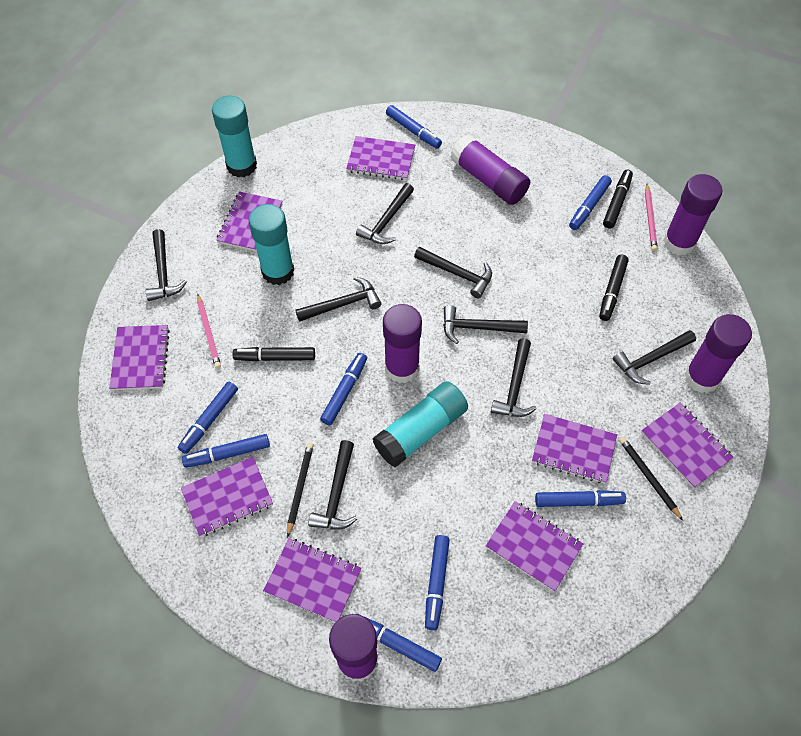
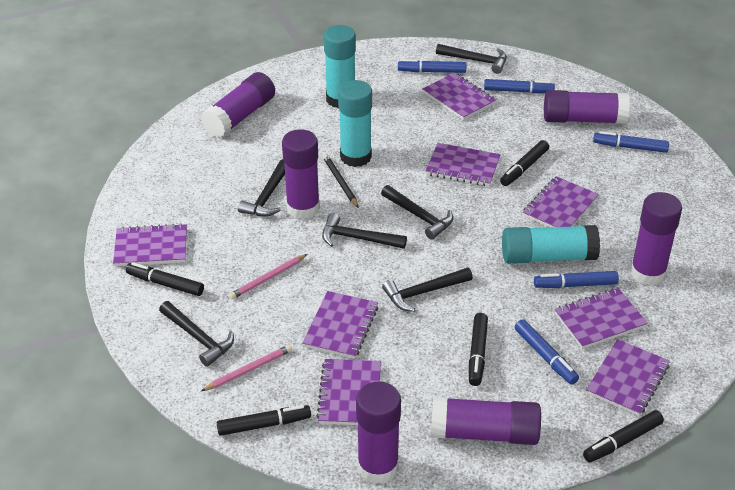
black hammer: [146,229,187,301] [295,277,381,322] [308,440,358,530] [356,183,414,244] [414,247,492,299] [443,305,528,344] [491,338,537,417] [613,330,696,385] = 8 -> [159,301,234,367] [238,159,285,216] [322,213,407,249] [381,185,453,240] [382,267,473,312] [436,44,507,74] = 6
black marker: [233,347,315,361] [599,255,629,321] [603,170,633,229] = 3 -> [126,262,204,296] [217,405,311,436] [469,313,488,386] [500,140,549,186] [583,410,664,462] = 5
black pencil: [287,442,314,538] [619,437,683,521] = 2 -> [323,154,359,208] = 1
blue marker: [178,381,238,454] [182,434,270,468] [320,353,367,425] [358,614,442,672] [386,105,442,149] [425,535,450,630] [535,490,626,507] [569,175,612,230] = 8 -> [398,59,466,73] [484,79,555,93] [515,319,579,385] [534,271,619,288] [593,131,669,153] = 5
purple glue stick: [329,614,378,682] [383,304,422,383] [451,134,530,205] [663,174,722,255] [684,314,752,393] = 5 -> [201,72,275,138] [282,129,320,219] [356,382,401,484] [431,397,541,445] [544,90,630,124] [630,192,682,286] = 6

